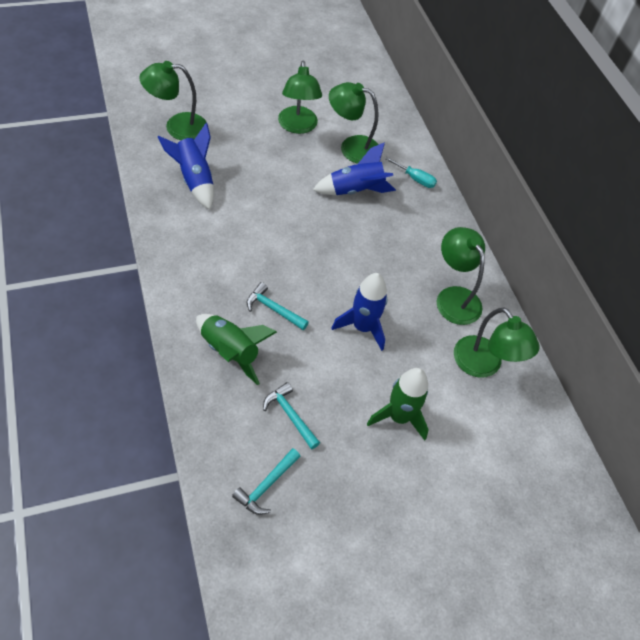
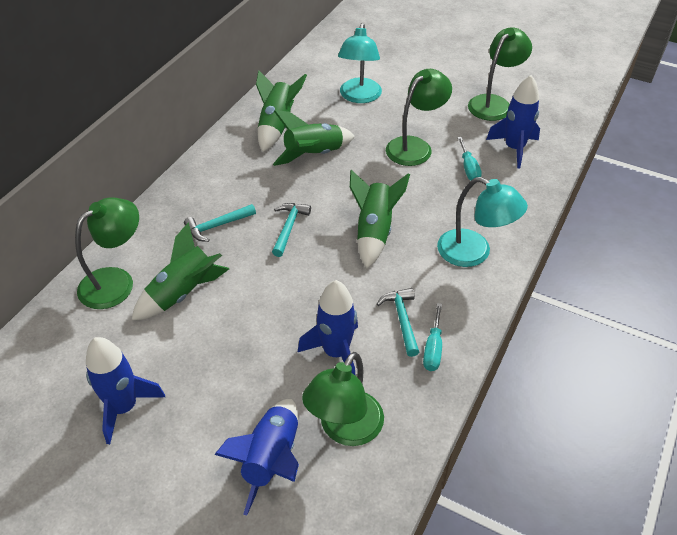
blue rocket: [158,123,214,210] [313,142,396,195] [332,273,387,351] = 3 -> [86,337,165,444] [214,399,299,516] [298,280,358,375] [486,75,540,169] = 4
green lamp: [139,61,207,140] [278,61,322,134] [329,82,379,164] [437,227,485,325] [454,308,540,378] = 5 -> [75,198,139,309] [302,352,384,446] [386,69,452,166] [468,27,532,121] = 4
green rocket: [196,314,277,385] [367,368,429,441] = 2 -> [132,223,229,320] [256,71,307,152] [273,110,355,166] [350,170,410,268] = 4
turquoise lamp: none = 0 -> [338,23,382,103] [437,177,528,267] = 2
turquoise screwdriver: [385,157,437,188] = 1 -> [423,303,442,371] [457,137,482,180] = 2

